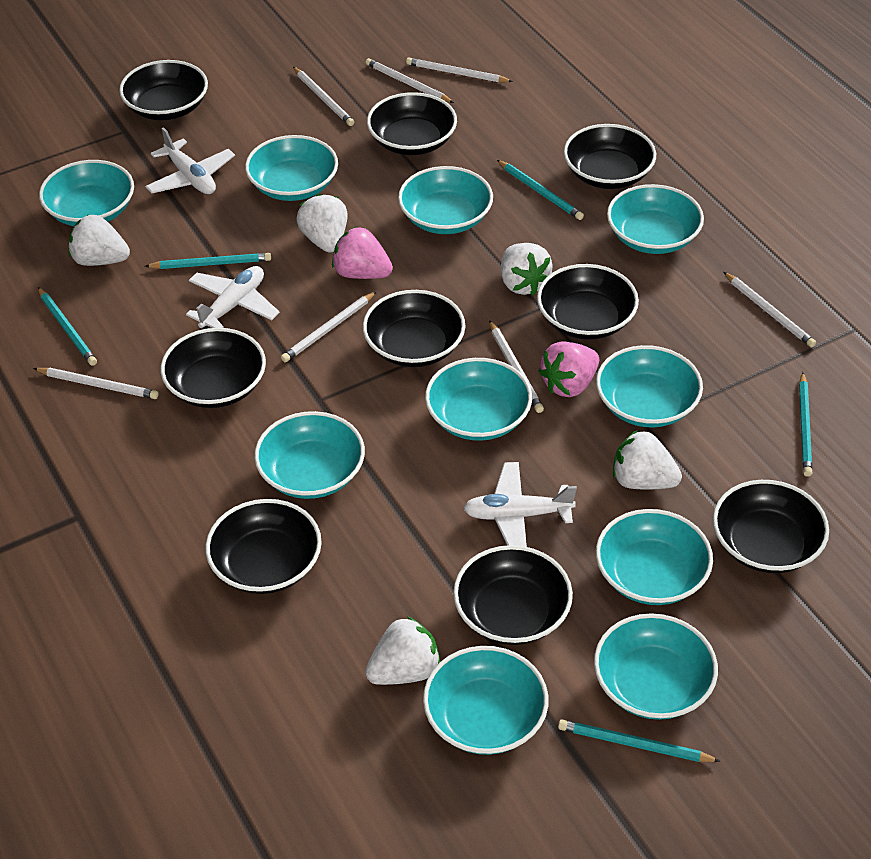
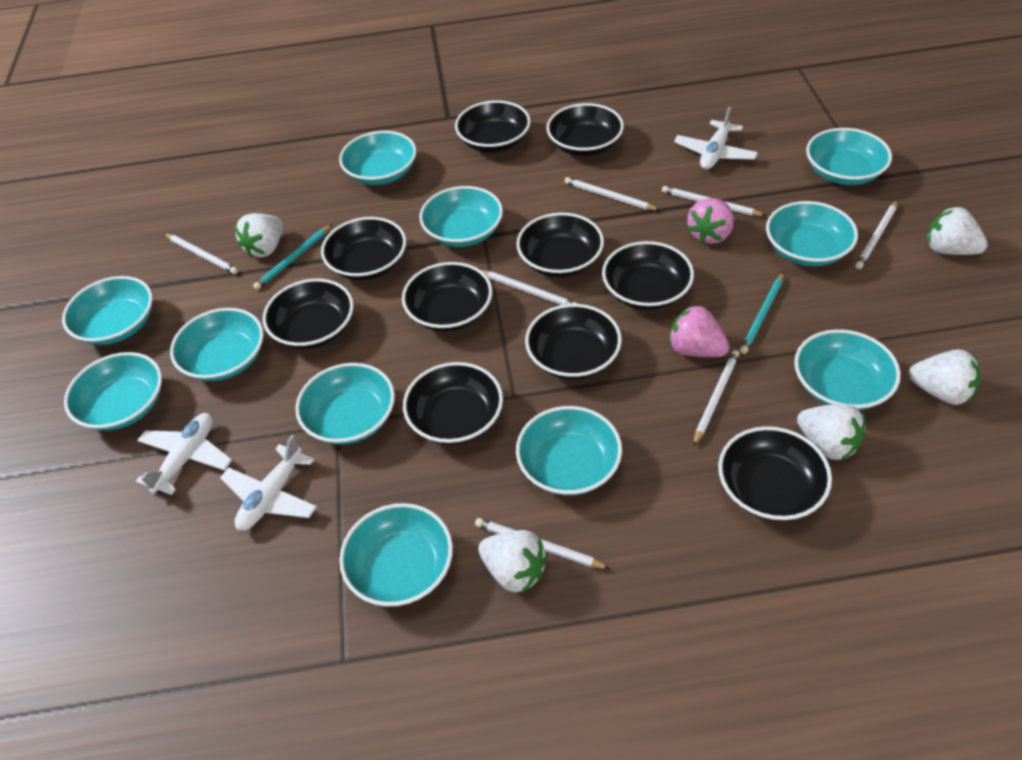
black bowl: [119,60,208,120] [161,328,266,408] [205,499,322,594] [363,290,466,367] [367,92,457,155] [453,545,573,645] [537,264,639,340] [564,124,656,189] [713,480,829,573] = 9 -> [263,279,354,349] [321,217,406,281] [402,262,492,332] [403,362,503,445] [455,100,531,152] [516,213,604,277] [525,304,622,379] [546,103,624,156] [602,241,694,310] [718,426,832,521] = 10
turquoise bowl: [39,160,134,226] [245,135,338,201] [254,411,365,499] [398,166,493,234] [423,646,548,755] [425,358,532,441] [594,613,718,720] [596,345,703,427] [596,509,713,605] [607,184,704,254] = 10 -> [62,276,153,345] [64,352,162,431] [170,308,264,381] [295,363,395,445] [339,131,416,185] [339,503,453,607] [419,186,503,247] [516,406,622,495] [766,201,858,266] [794,329,901,410] [806,128,892,185] = 11
turquoise pencil: [38,287,97,366] [145,253,271,269] [497,160,584,220] [558,720,721,762] [799,372,812,477] = 5 -> [253,224,332,290] [740,272,784,354] = 2

